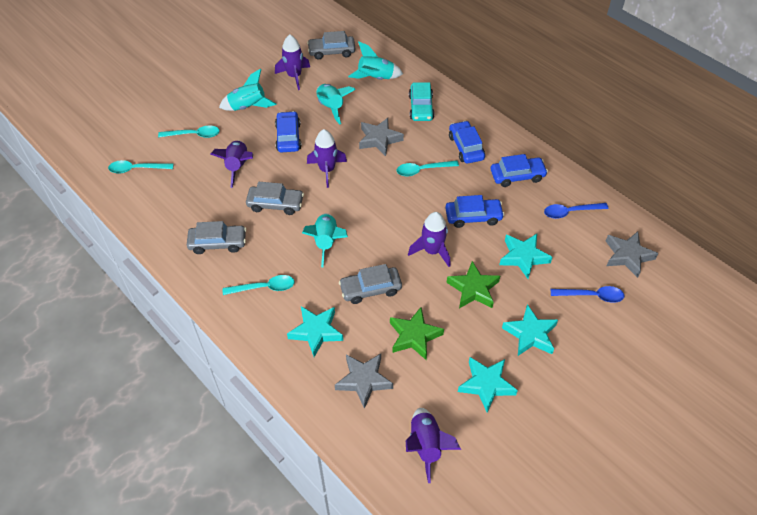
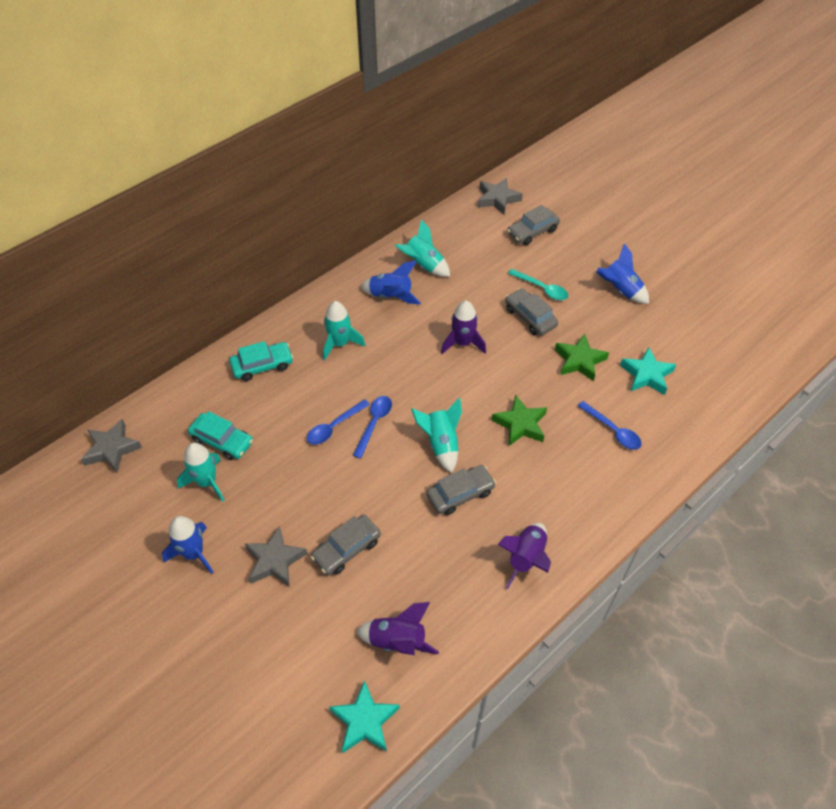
blue car: [275,111,301,153] [445,195,504,228] [449,121,485,164] [491,154,548,187] = 4 -> none = 0
blue rocket: none = 0 -> [162,516,214,574] [361,260,421,304] [596,243,649,304] = 3
blue spoon: [544,203,608,219] [551,286,625,303] = 2 -> [307,399,370,445] [353,396,392,459] [578,401,642,450] = 3
purple rocket: [210,141,253,188] [275,35,310,90] [307,129,347,188] [406,408,461,483] [408,212,450,267] = 5 -> [356,602,439,655] [441,301,486,354] [497,523,551,589] = 3
turquoise car: [409,82,435,121] = 1 -> [188,411,253,460] [229,341,293,381] = 2
turquoise spoon: [108,160,174,174] [158,126,220,138] [223,275,295,295] [397,161,459,177] = 4 -> [508,269,568,300] = 1
turquoise star: [287,306,343,357] [458,357,518,413] [499,234,552,279] [502,304,558,356] = 4 -> [329,680,400,753] [620,347,677,395] = 2

